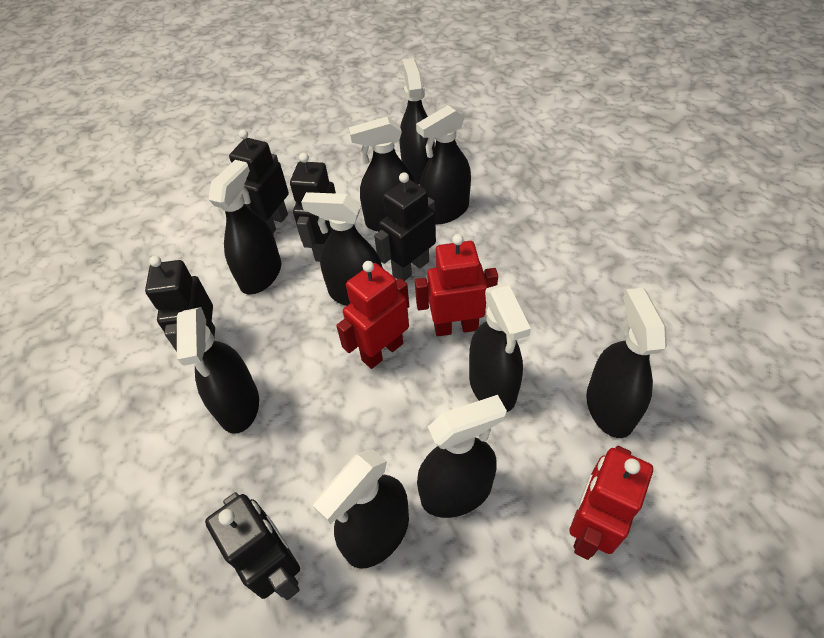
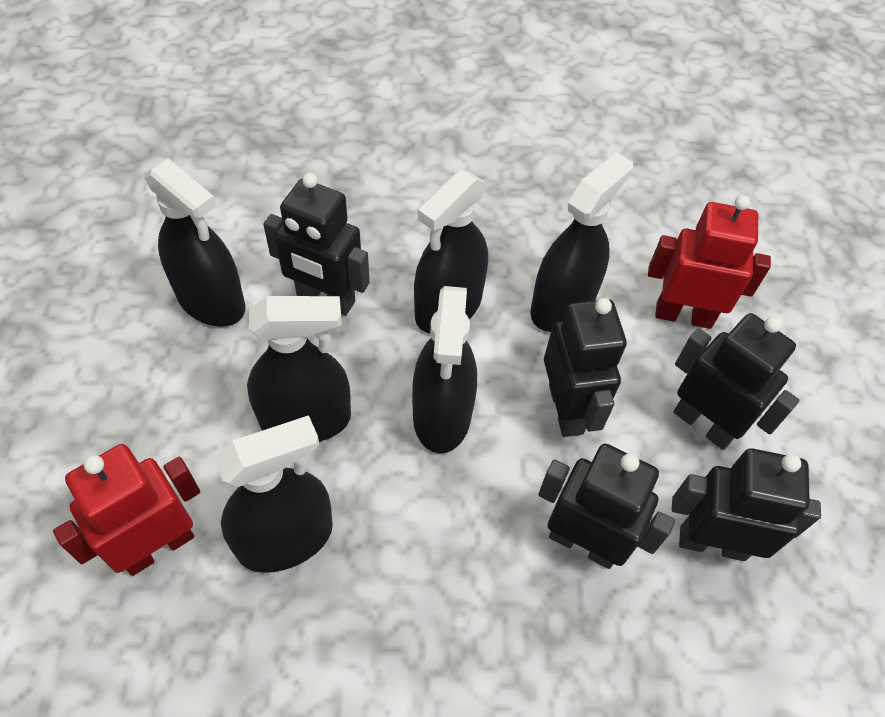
black spray bottle: [177,307,259,434] [208,160,281,294] [301,192,383,306] [313,449,409,569] [349,117,416,232] [399,58,435,185] [416,105,471,224] [417,395,507,518] [469,284,531,413] [586,288,667,438] = 10 -> [144,158,246,327] [215,415,333,573] [247,296,351,442] [412,286,477,453] [414,169,488,333] [530,152,633,332] = 6
red robot: [336,261,409,369] [415,234,498,336] [569,446,653,560] = 3 -> [53,444,200,576] [648,195,771,329] = 2

